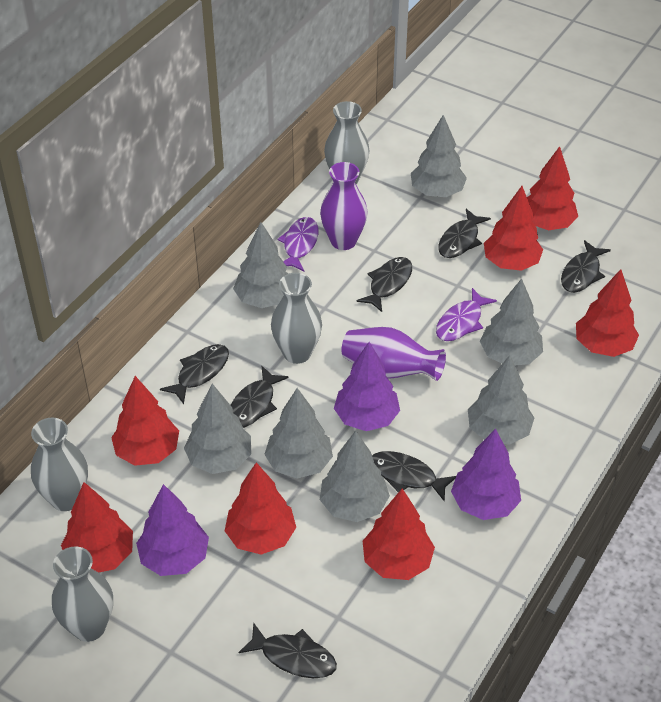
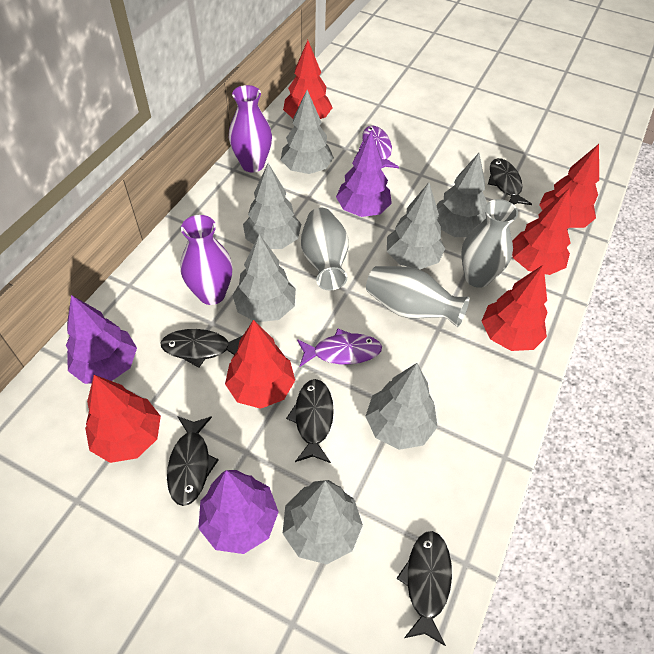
black fish: [160,344,229,404] [231,366,289,428] [238,622,337,678] [356,257,412,312] [372,451,456,502] [438,209,491,258] [561,240,611,293] = 7 -> [160,329,243,368] [167,416,219,506] [286,379,334,463] [396,531,452,646] [488,158,532,205] = 5
grey vase: [31,418,88,511] [52,546,113,642] [271,273,322,364] [324,101,369,184] = 4 -> [301,207,349,290] [366,266,470,327] [461,199,518,288] = 3
red tree: [61,482,133,573] [111,376,179,466] [225,462,296,555] [363,488,435,580] [484,186,543,271] [527,146,578,230] [576,269,639,357] = 7 -> [85,375,161,463] [225,320,295,409] [283,40,332,119] [482,264,548,351] [512,189,571,275] [539,144,599,228] = 6

